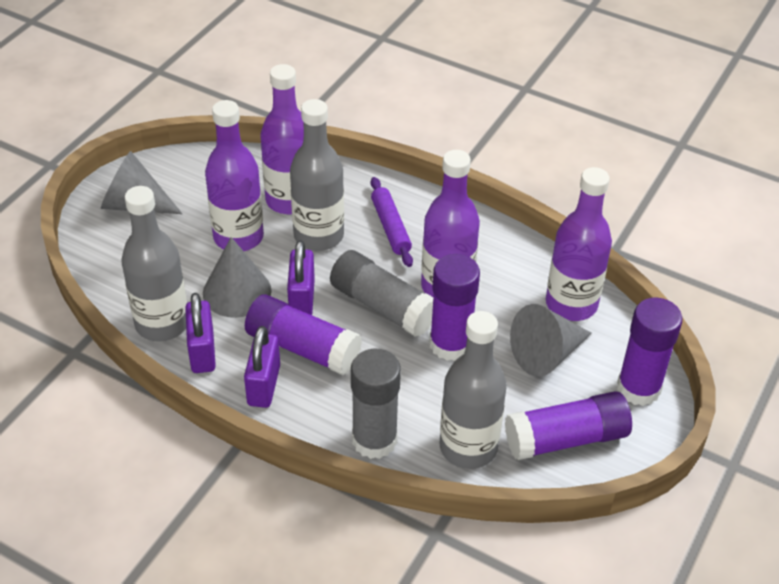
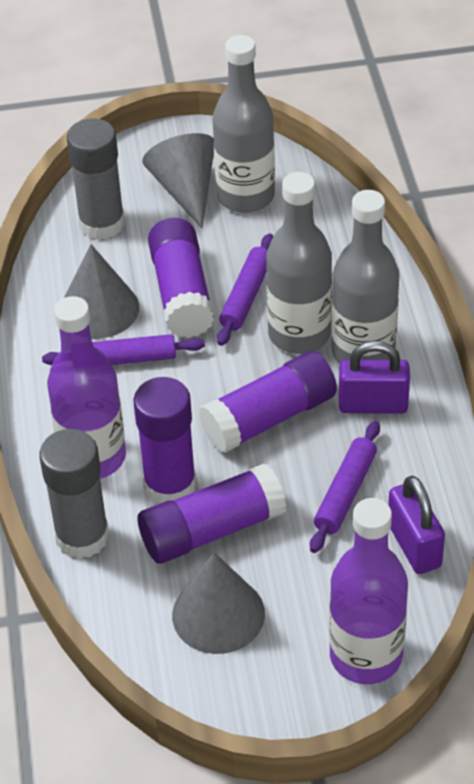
purple bottle: [205,100,264,251] [260,64,304,214] [421,150,480,297] [546,167,612,321] = 4 -> [47,296,126,479] [329,498,408,684] = 2
purple padlock: [185,293,216,373] [244,326,280,408] [287,240,315,315] = 3 -> [339,341,410,414] [388,476,445,574] = 2
purple rolling pin: [371,177,413,267] = 1 -> [42,334,205,365] [217,233,273,346] [310,421,380,553] = 3

